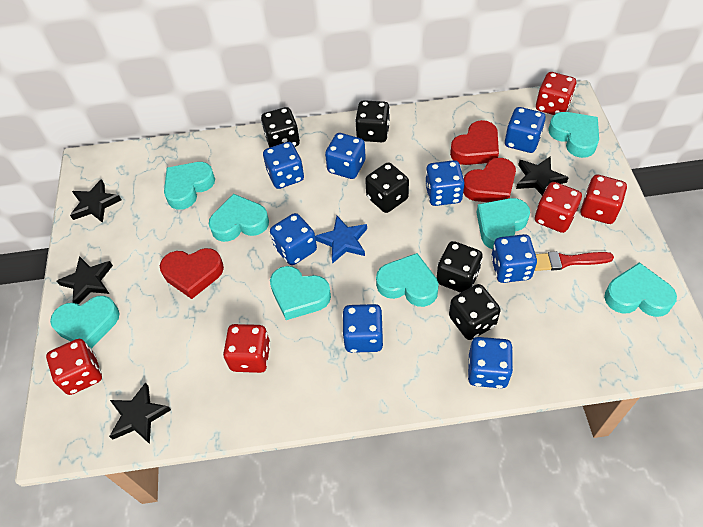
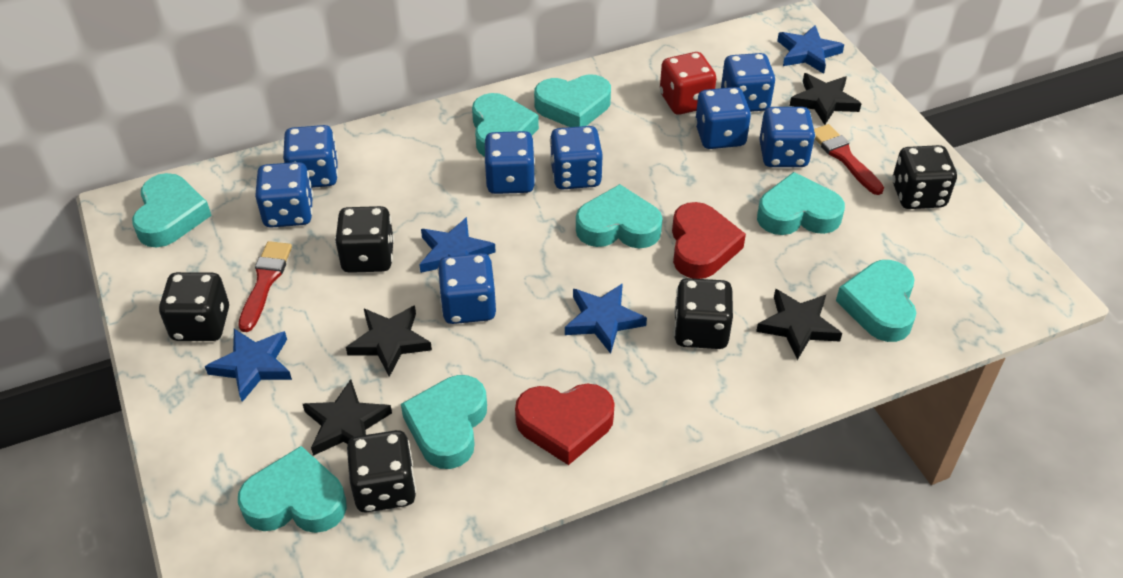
blue star: [315,216,367,264] = 1 -> [205,329,292,402] [419,217,496,273] [565,283,647,354] [777,25,844,74] = 4
red brush: [535,251,614,271] = 1 -> [238,241,292,332] [814,124,884,195] = 2
red dice: [46,339,102,395] [223,324,271,373] [535,182,582,233] [536,72,576,115] [581,175,627,224] = 5 -> [660,52,716,115] = 1
red heart: [160,248,224,299] [450,120,499,165] [463,158,516,202] = 3 -> [515,383,615,465] [672,202,746,279] = 2

